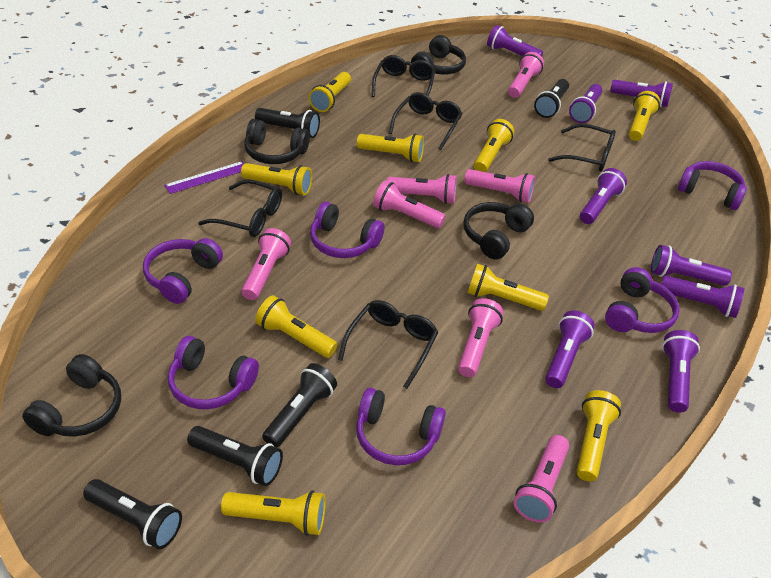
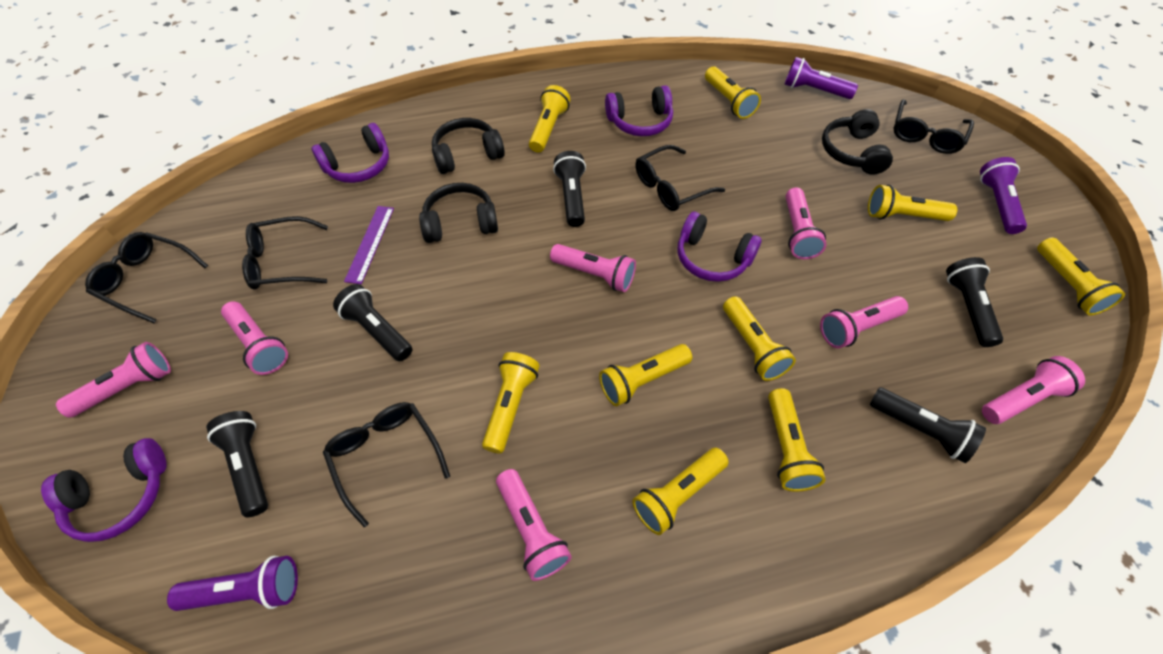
black headphones: [22,354,121,437] [244,119,310,164] [411,35,466,75] [463,202,534,260] = 4 -> [419,183,498,243] [432,118,505,174] [822,109,893,175] = 3
purple flashlight: [487,25,543,56] [545,311,595,388] [569,84,602,123] [580,168,627,224] [610,80,673,107] [651,245,732,286] [662,276,745,318] [662,330,700,413] = 8 -> [167,556,298,611] [784,57,858,99] [980,157,1027,234] = 3
purple headphones: [143,238,223,304] [168,336,259,409] [310,202,385,258] [356,388,446,465] [605,267,680,333] [678,161,747,210] = 6 -> [41,438,167,542] [311,123,389,183] [605,85,673,136] [678,212,762,282] = 4

